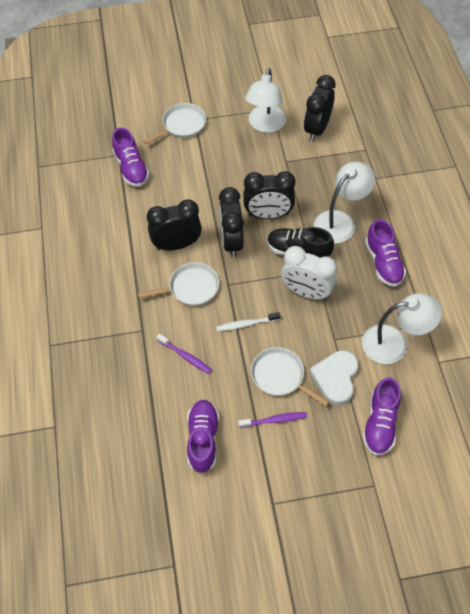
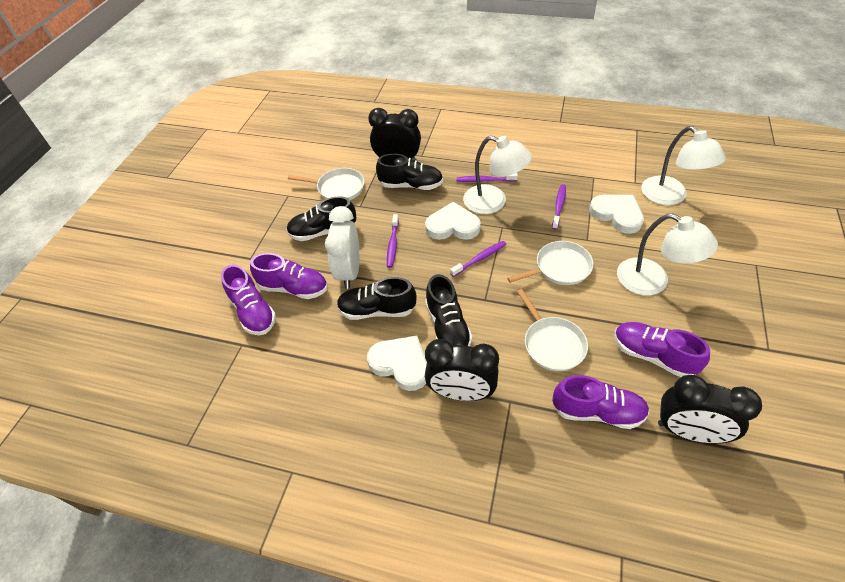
black clock: [147,200,202,251] [219,187,244,258] [243,171,295,219] [304,75,336,141] = 4 -> [368,108,421,160] [425,339,499,401] [658,375,762,444] = 3
black shoe: [267,227,334,258] = 1 -> [286,196,356,241] [337,277,416,320] [376,154,443,190] [425,274,472,346] = 4
purple toothbrush: [156,334,212,374] [238,412,307,428] = 2 -> [387,214,399,268] [450,241,506,277] [457,173,518,182] [552,184,566,230] = 4
white heart: [309,350,359,405] = 1 -> [367,336,427,391] [425,202,481,240] [589,195,644,234] = 3
white toothbrush: [216,312,280,331] = 1 -> none = 0

